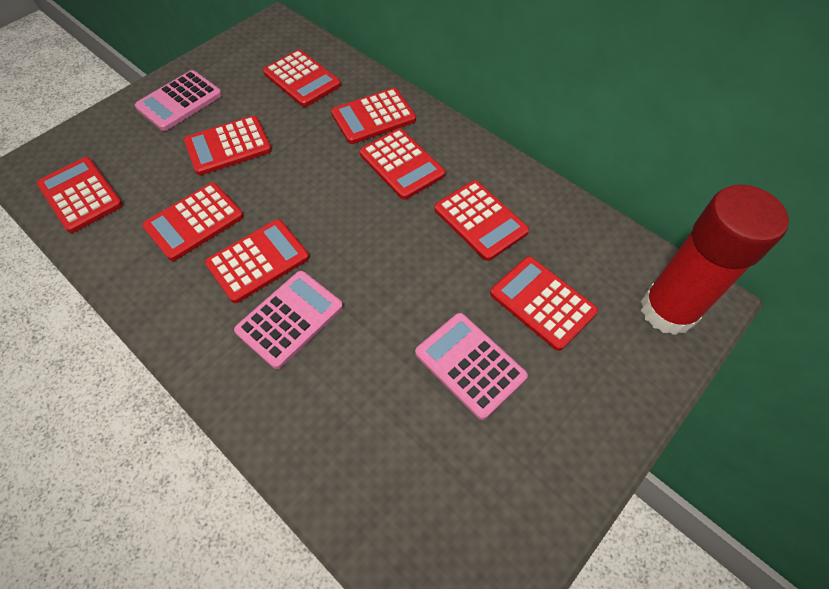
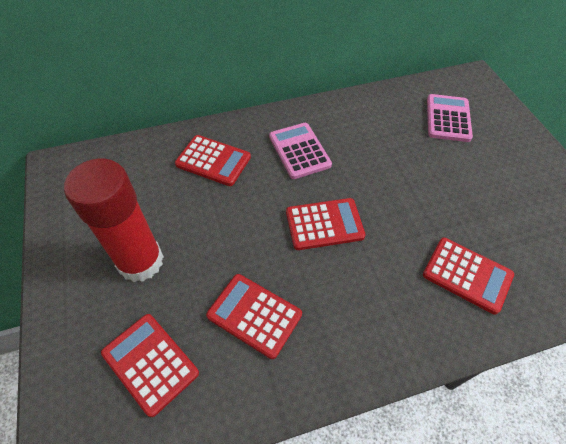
pink calculator: [135,70,222,131] [234,271,343,369] [415,313,528,420] = 3 -> [269,123,332,179] [427,94,473,142] = 2
red calculator: [37,157,123,233] [142,183,244,261] [184,116,272,175] [205,219,309,303] [263,50,341,107] [331,88,416,144] [360,129,445,200] [434,180,529,261] [490,256,598,351] = 9 -> [101,314,199,417] [175,135,251,186] [206,274,302,359] [286,198,366,250] [423,238,514,315] = 5

